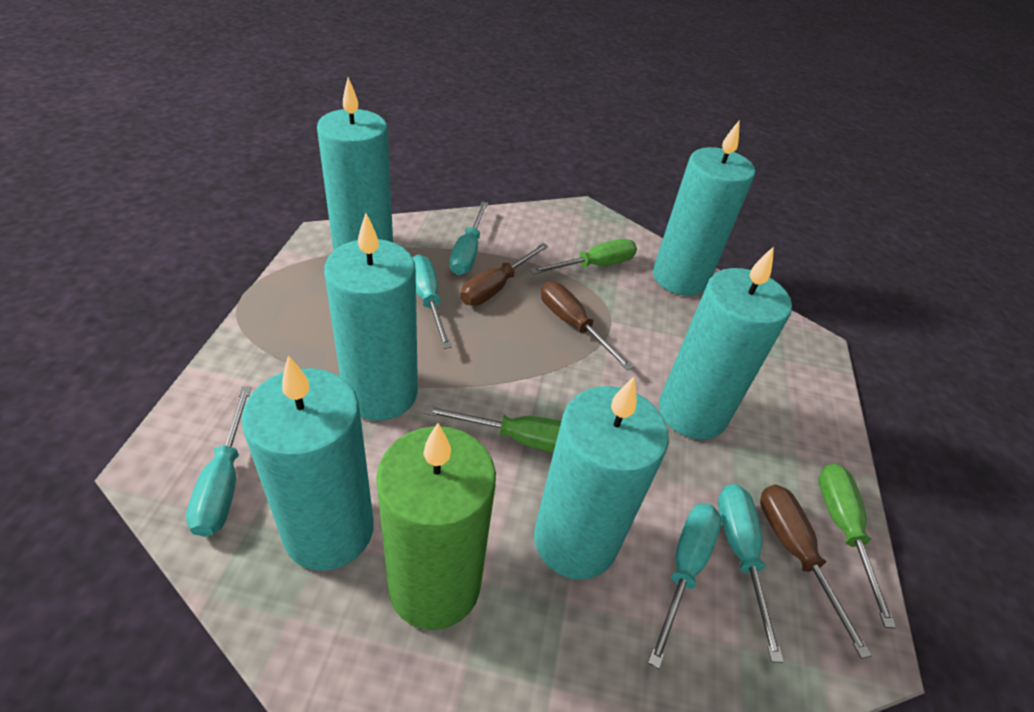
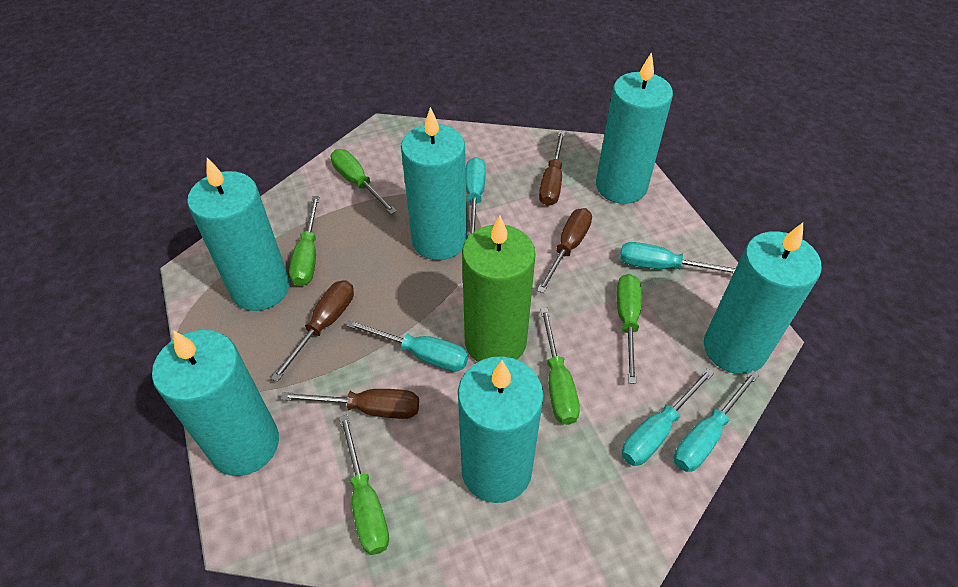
brown screwdriver: [461,243,549,306] [541,281,634,370] [760,484,872,659] = 3 -> [271,280,354,382] [281,389,419,419] [537,208,592,293] [539,131,565,206] = 4
green screwdriver: [425,406,561,453] [530,239,637,274] [818,464,896,628] = 3 -> [289,196,319,286] [331,149,397,215] [339,414,389,555] [540,308,580,425] [617,274,641,384] = 5

